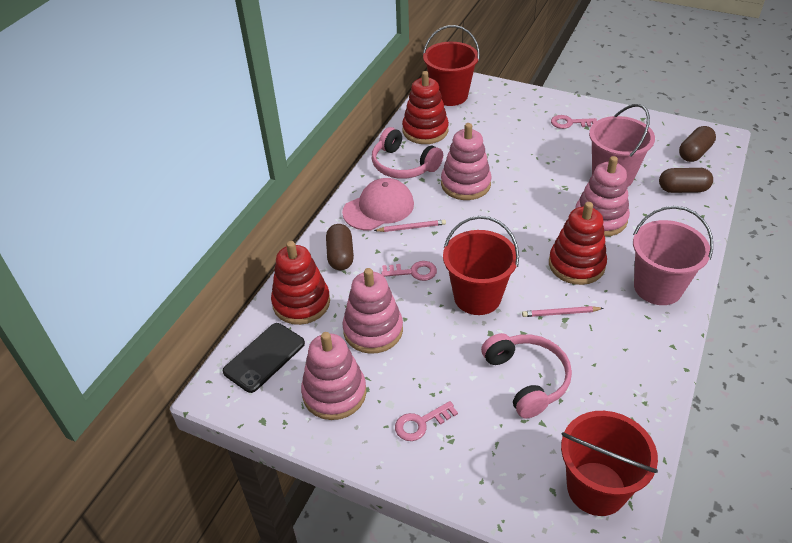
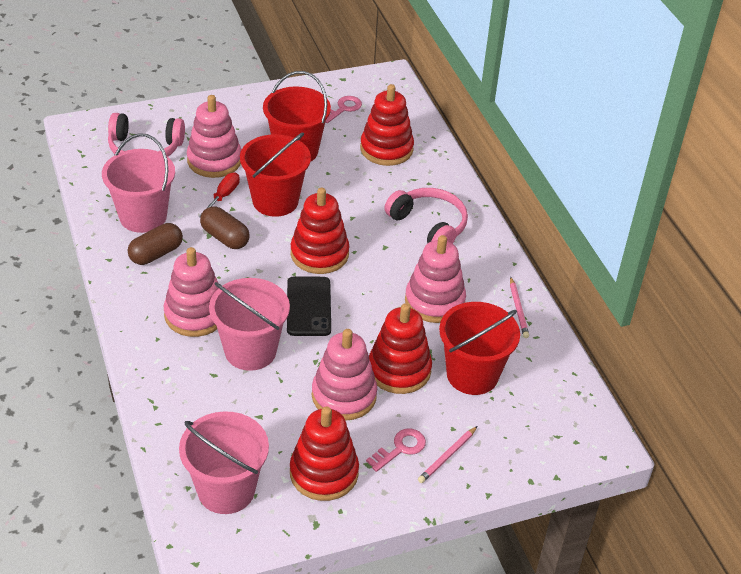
brown capsule: [326,224,354,270] [659,168,713,193] [679,126,716,162] = 3 -> [128,223,183,265] [200,206,250,249] = 2
pink bucket: [589,104,655,187] [633,206,713,305] = 2 -> [102,133,175,233] [179,411,269,514] [209,278,290,371] = 3
pink cap: [342,178,414,230] = 1 -> none = 0
pink key: [381,261,437,281] [395,401,458,441] [551,115,597,129] = 3 -> [326,96,362,123] [366,428,426,472] = 2
red screwdriver: none = 0 -> [199,172,240,217] = 1
red stacking toy: [271,241,330,325] [402,71,449,144] [549,202,607,285] = 3 -> [290,406,359,501] [291,188,349,274] [360,84,414,166] [369,303,432,394] = 4

